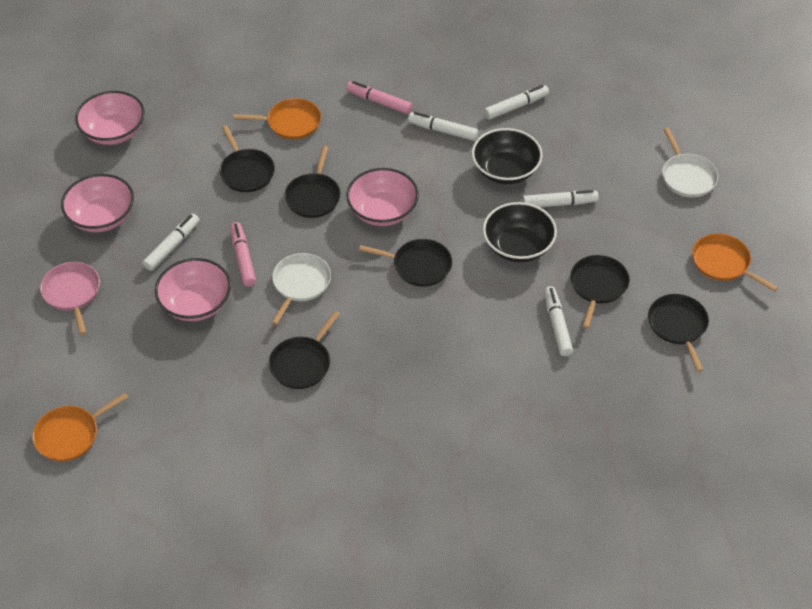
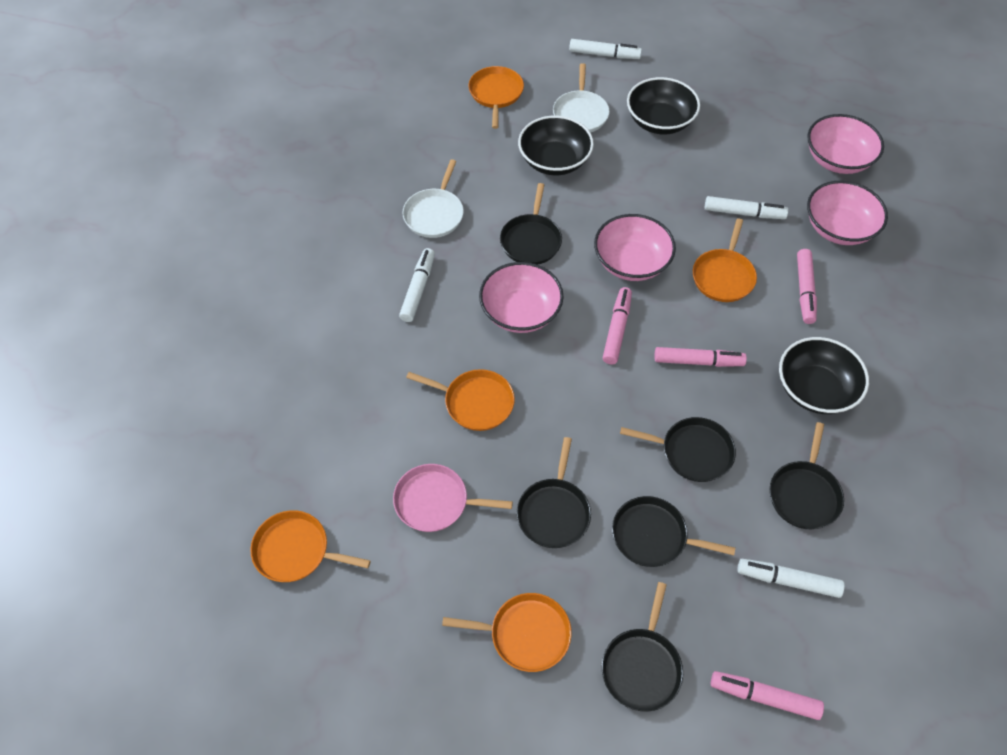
black bowl: [472,128,543,184] [483,202,557,262] = 2 -> [518,116,594,175] [627,77,700,134] [779,337,869,414] = 3
orange pan: [33,393,128,462] [234,98,321,139] [692,233,778,292] = 3 -> [250,510,371,582] [406,369,515,431] [442,593,572,672] [468,66,524,129] [693,218,757,302] = 5
pink marker: [230,222,256,287] [346,81,413,114] = 2 -> [603,287,632,364] [654,347,747,367] [711,671,824,720] [797,249,817,324] = 4
white marker: [142,214,200,271] [408,112,478,141] [484,85,549,120] [523,190,599,207] [544,286,573,356] = 5 -> [399,248,435,322] [569,39,642,59] [705,196,788,219] [737,559,845,598] = 4

